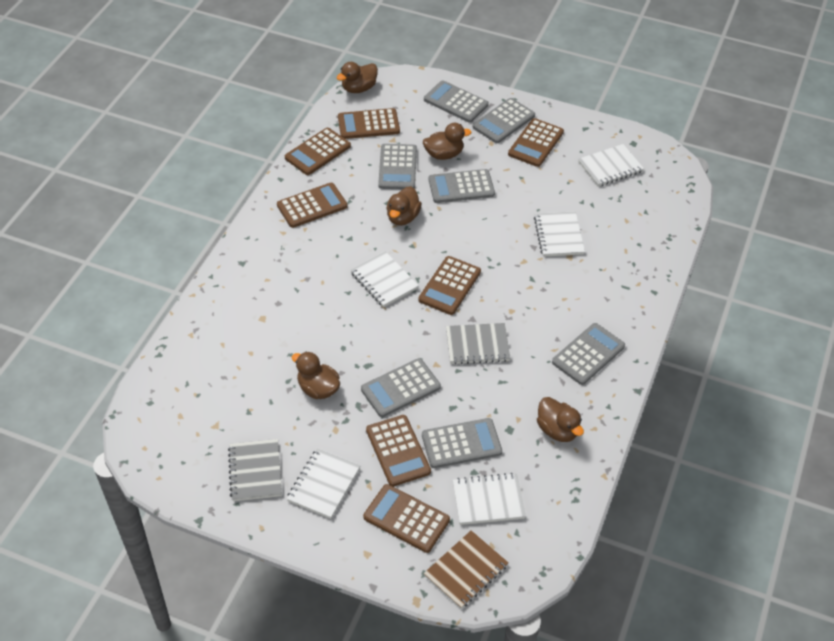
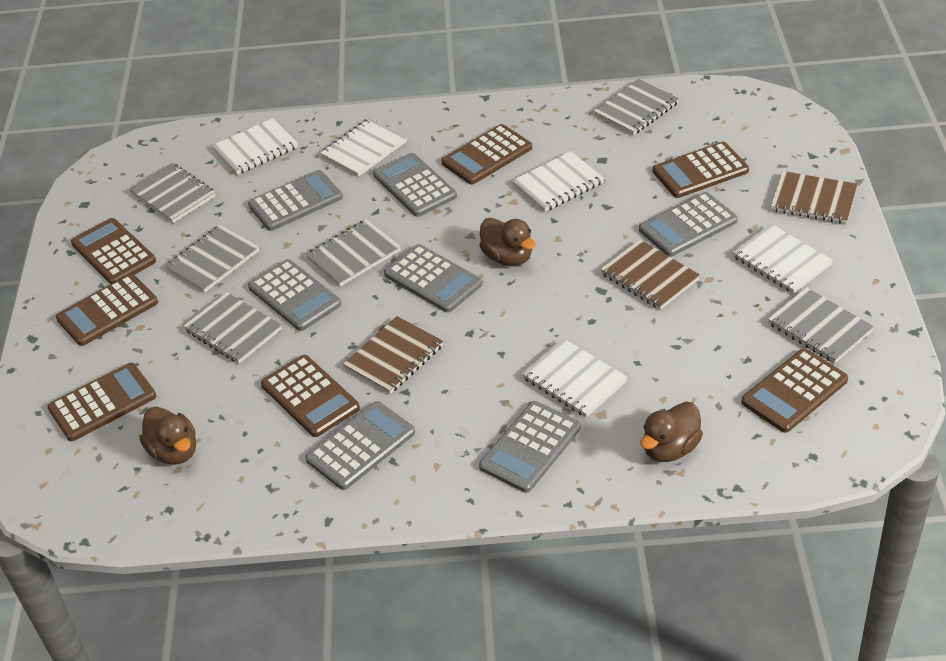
brown duck: [292,351,340,399] [337,62,378,93] [386,186,422,226] [423,123,472,160] [537,397,584,442] = 5 -> [139,407,196,465] [479,218,536,266] [641,402,703,462] = 3
brown notebook: [424,530,509,609] = 1 -> [343,316,443,394] [600,239,700,310] [770,171,858,224] = 3
grey notebook: [228,439,282,501] [446,323,510,365] = 2 -> [129,163,215,223] [165,225,259,293] [184,292,282,364] [306,219,401,286] [593,79,679,135] [768,287,874,364] = 6

